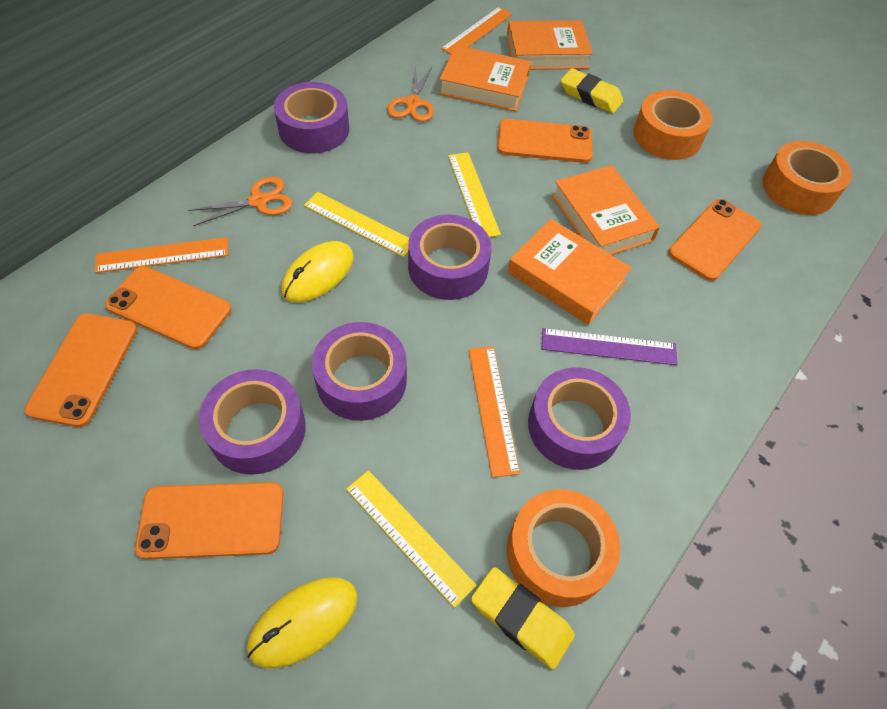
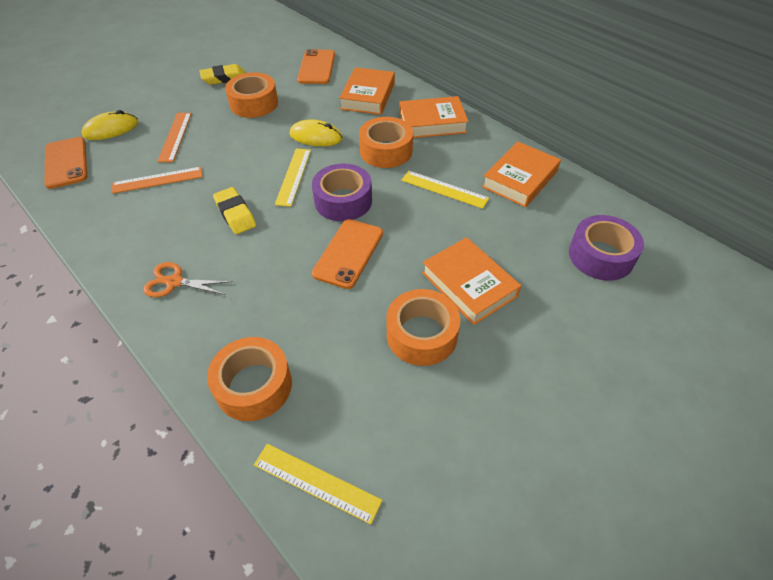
orange phone: [24,313,137,427] [105,266,232,349] [135,482,283,559] [498,119,592,163] [668,199,762,281] = 5 -> [44,137,87,189] [297,49,335,84] [312,219,383,289] = 3
orange ruler: [95,237,229,273] [441,7,513,54] [468,346,520,477] = 3 -> [112,167,203,194] [157,113,192,162] = 2
orange scissors: [188,177,293,226] [387,66,434,122] = 2 -> [143,262,232,297] = 1
orange tape: [507,489,620,607] [633,90,712,160] [763,141,852,215] = 3 -> [207,337,292,421] [225,72,278,118] [359,117,413,168] [386,289,461,366] = 4
purple ruler: [542,328,678,365] = 1 -> none = 0
purple tape: [199,369,306,475] [274,82,349,153] [312,322,407,421] [408,215,492,300] [528,367,631,470] = 5 -> [312,164,372,221] [569,215,644,281] = 2

